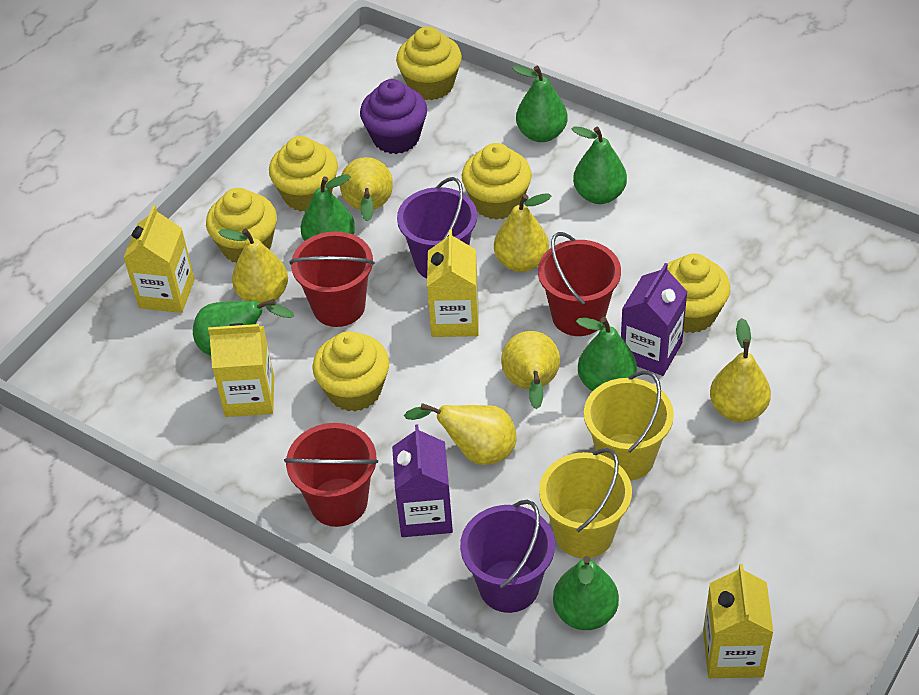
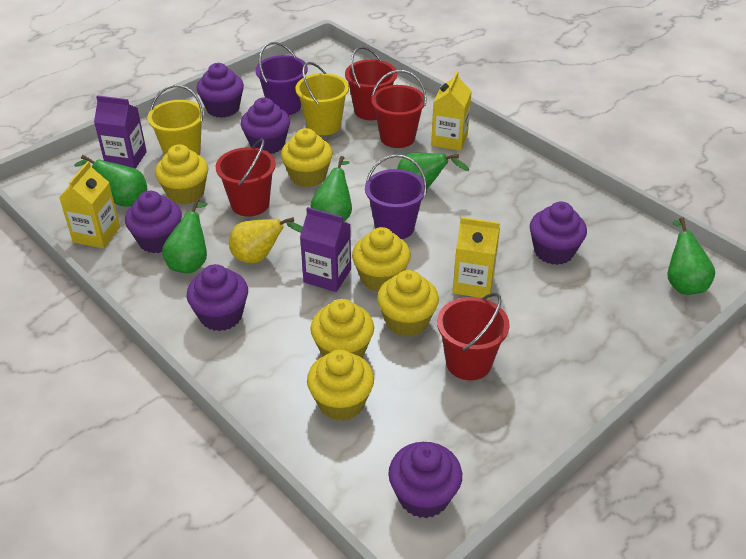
green pear: [193,299,294,356] [301,174,355,241] [513,66,568,142] [553,556,619,630] [572,127,627,204] [576,317,637,391] = 6 -> [74,155,147,207] [162,198,208,274] [310,156,352,222] [397,153,469,189] [667,217,715,295] = 5
purple cupcake: [360,79,427,154] = 1 -> [125,191,182,253] [187,264,248,331] [197,63,244,118] [241,97,290,154] [388,442,462,518] [530,201,587,265] = 6
red bucket: [284,423,378,527] [289,231,375,327] [538,232,621,336] = 3 -> [216,138,276,216] [345,46,397,120] [371,70,427,148] [437,293,510,380] = 4
yellow carton: [123,206,195,313] [208,323,274,417] [427,230,479,337] [703,564,773,678] = 4 -> [59,161,120,249] [431,71,472,151] [453,217,500,299] = 3
yellow pear: [218,228,288,304] [340,157,393,221] [404,403,517,465] [494,193,551,272] [501,331,560,409] [710,318,771,422] = 6 -> [229,217,303,263] = 1

